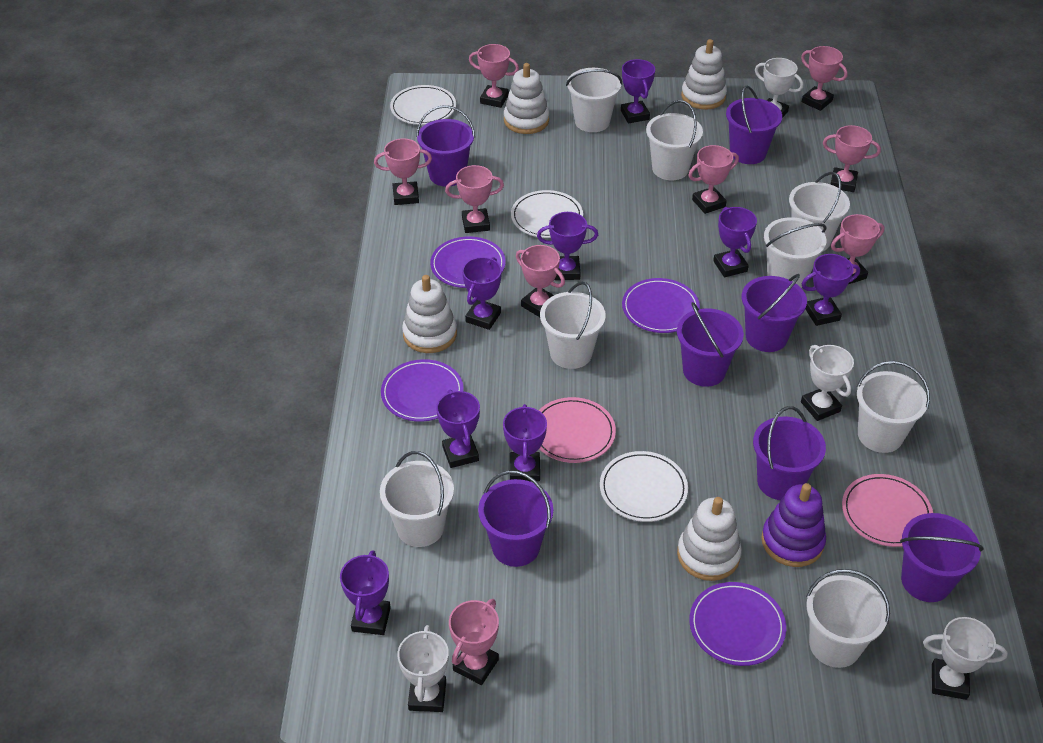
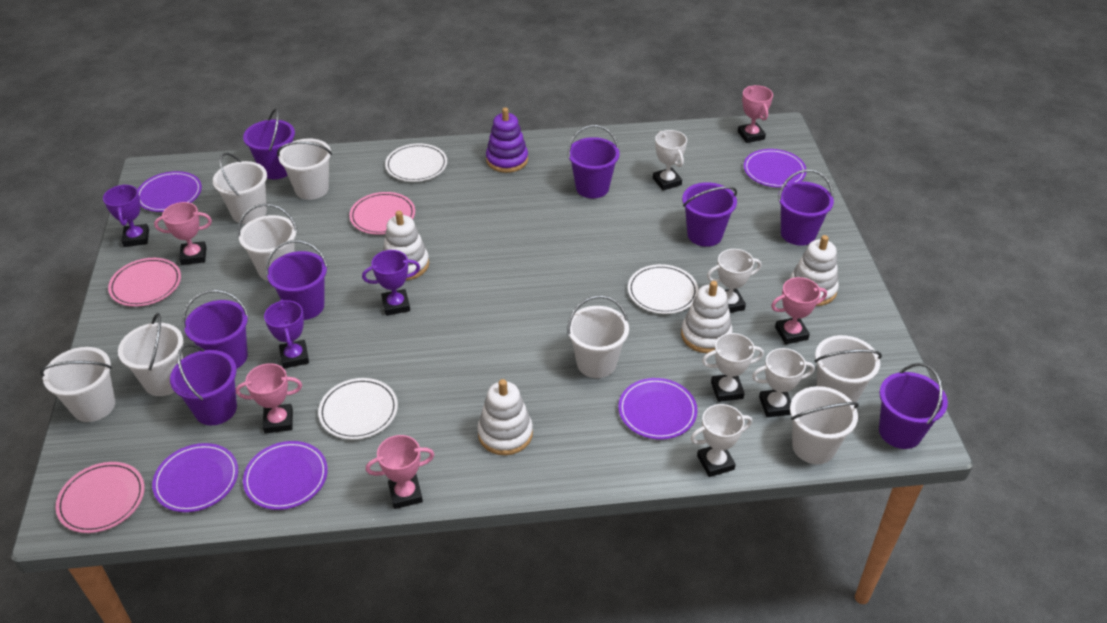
pink plate: [539,397,616,463] [842,474,933,547] = 2 -> [55,462,145,533] [108,258,181,307] [349,192,415,235] = 3
pink trophy: [374,138,432,205] [445,165,504,233] [449,599,499,685] [469,44,519,108] [516,245,565,317] [688,145,739,214] [801,46,848,111] [823,125,881,192] [831,214,884,284] = 9 -> [154,202,212,265] [236,363,302,434] [366,435,434,509] [738,85,773,143] [771,277,827,344] = 5
purple bucket: [416,105,475,187] [478,470,553,567] [677,302,744,387] [726,86,782,164] [742,274,807,352] [753,406,826,500] [900,513,983,602] = 7 -> [170,344,237,425] [182,290,249,369] [243,108,295,179] [266,240,328,320] [568,125,620,198] [682,182,737,247] [778,169,834,246] [879,363,948,449] = 8
purple plate: [381,359,464,422] [430,237,506,288] [622,278,700,333] [689,582,786,666] = 4 -> [138,171,202,212] [152,443,238,512] [243,441,328,510] [618,378,697,439] [744,149,807,188] = 5
purple trophy: [340,550,391,635] [436,390,480,468] [462,257,502,330] [503,404,547,482] [537,212,598,280] [621,59,655,123] [713,207,757,277] [802,254,860,326] = 8 -> [103,184,149,247] [264,299,309,369] [362,250,420,316] = 3
white trophy: [397,625,449,712] [755,58,804,118] [801,345,854,421] [923,617,1008,700] = 4 -> [653,130,687,190] [690,404,752,477] [702,333,764,402] [707,249,762,313] [752,348,815,417] = 5

